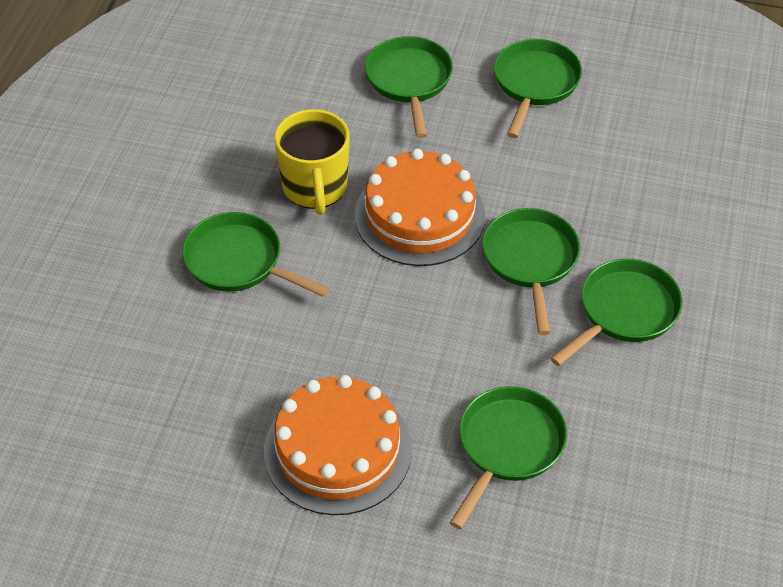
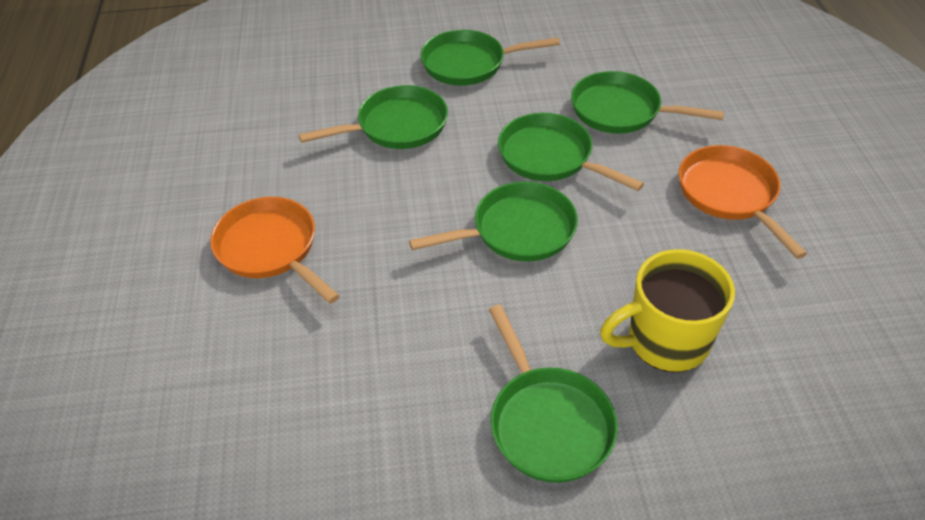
orange cake: [264,375,412,515] [355,149,485,266] = 2 -> none = 0
orange pan: none = 0 -> [210,197,340,304] [679,145,807,259] = 2

